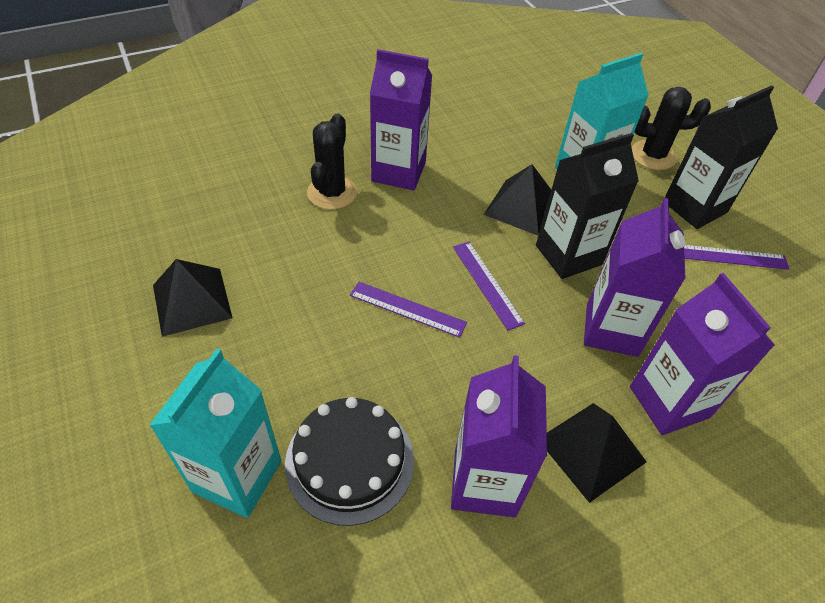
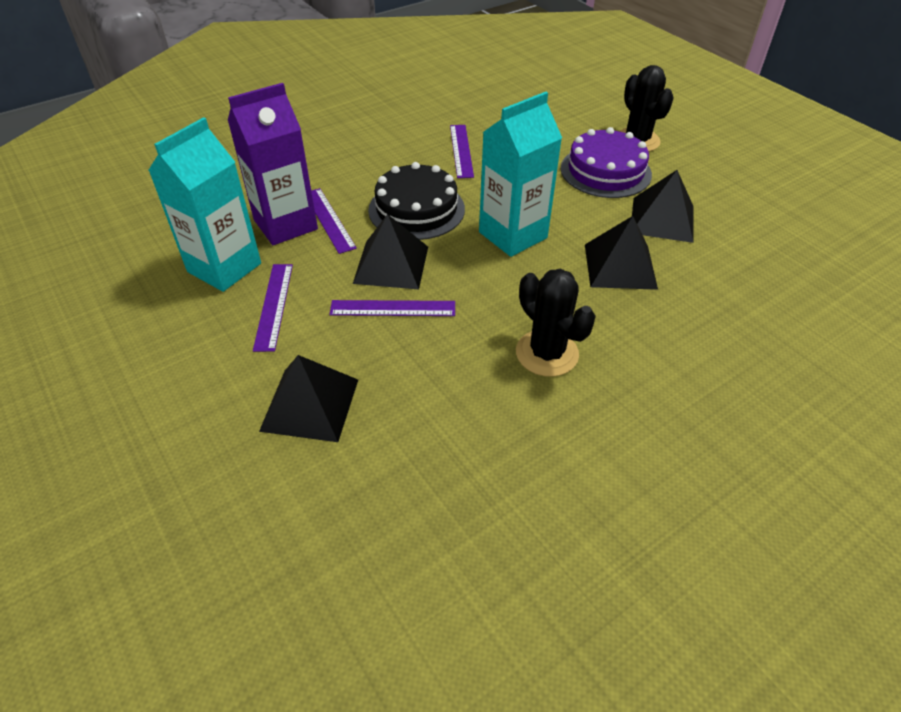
black carton: [536,133,639,279] [665,85,778,229] = 2 -> none = 0
black pyramid: [153,259,233,337] [484,164,551,236] [547,403,647,503] = 3 -> [259,355,358,442] [353,214,428,289] [585,216,658,290] [632,170,694,243] = 4
purple cake: none = 0 -> [561,127,652,198] = 1
purple carton: [370,49,432,190] [451,355,547,517] [584,198,686,357] [630,273,775,435] = 4 -> [228,83,318,245] = 1
purple ruler: [350,282,467,338] [453,242,525,330] [684,245,789,270] = 3 -> [253,264,293,352] [311,188,357,254] [329,300,455,316] [450,125,474,178] = 4

